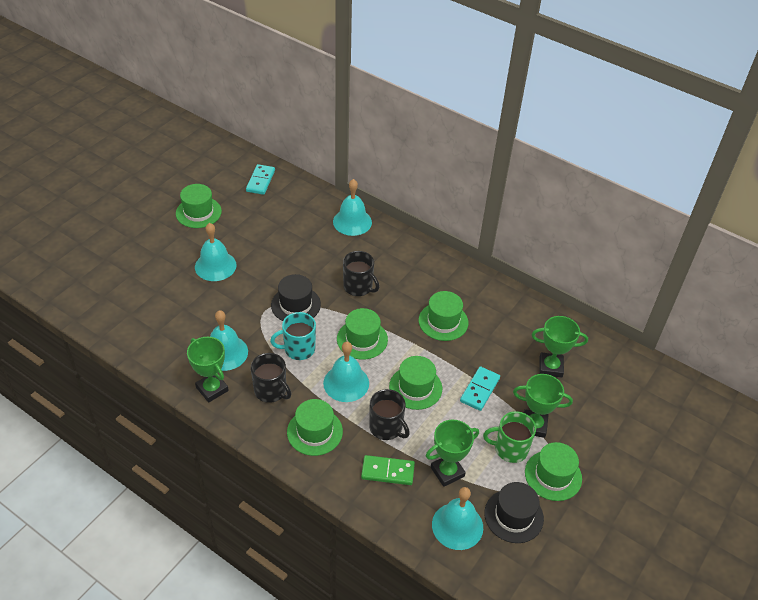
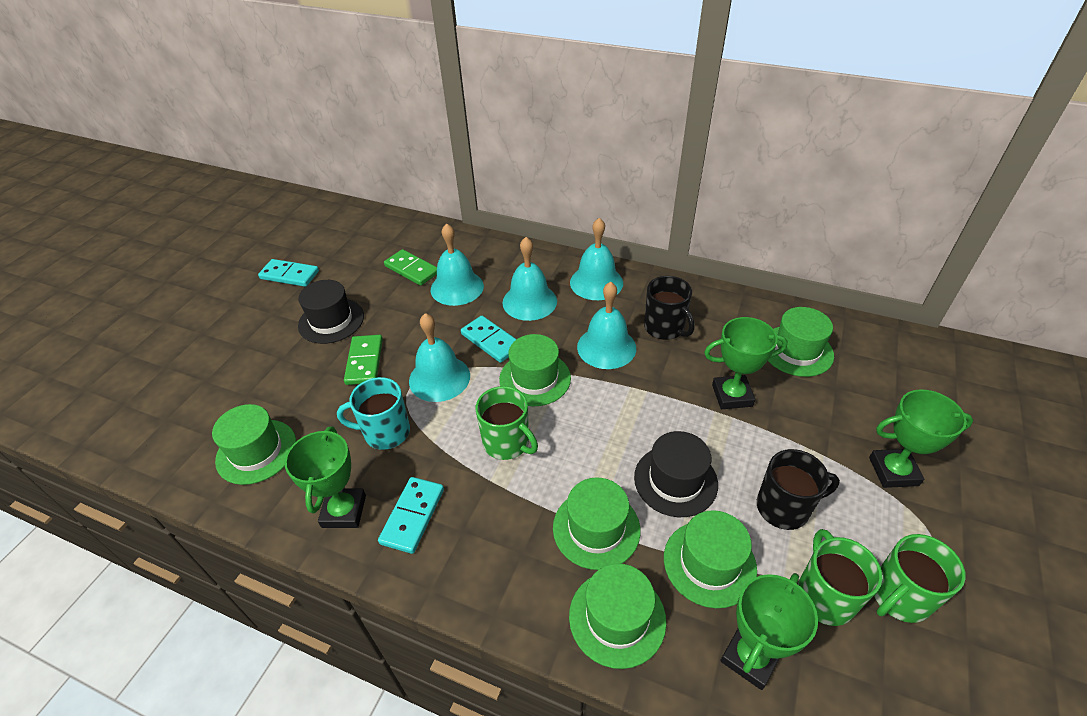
black mug: [251,353,291,403] [343,251,379,296] [369,389,410,440] = 3 -> [644,276,695,340] [757,449,840,530] = 2
green domino: [361,455,415,485] = 1 -> [344,335,383,385] [384,249,437,286] = 2
green mug: [483,411,536,463] = 1 -> [476,386,538,460] [798,529,882,626] [874,534,966,623] = 3
turquoise domino: [246,164,275,195] [460,366,500,411] = 2 -> [258,259,319,287] [378,477,444,554] [461,316,517,363] = 3

